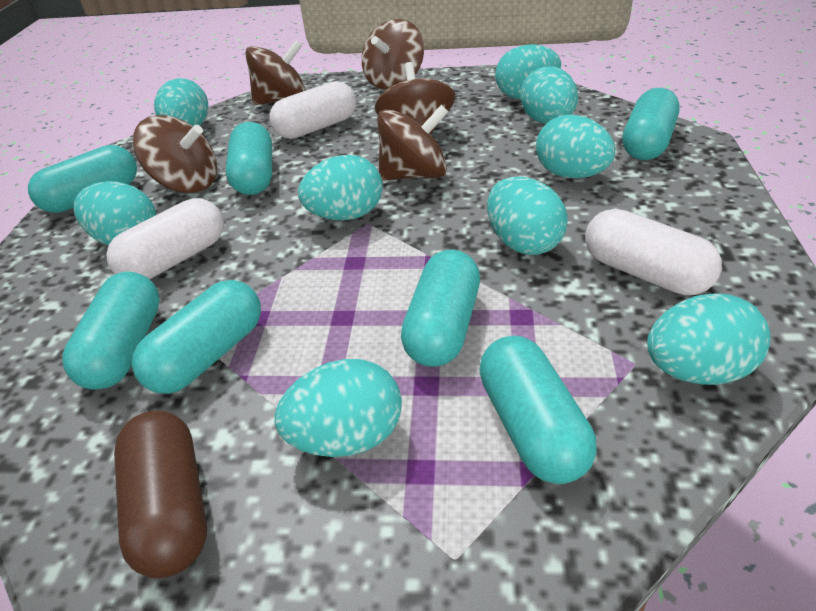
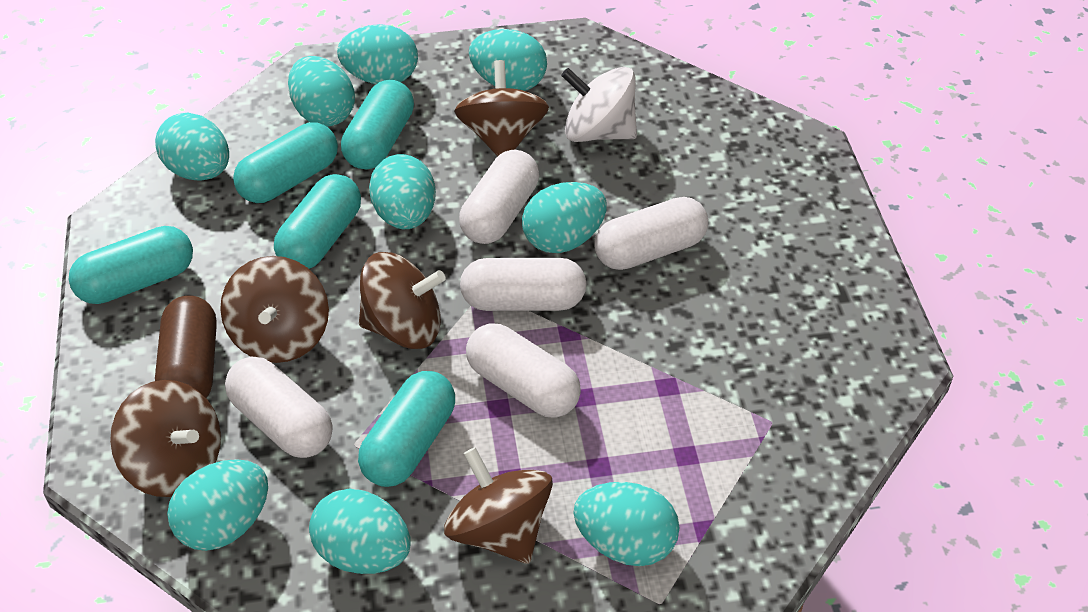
turquoise capsule: [28,145,137,213] [62,271,160,390] [132,280,261,394] [226,122,272,195] [401,250,480,367] [479,336,597,484] [623,88,680,160] = 7 -> [69,226,193,304] [233,122,338,203] [274,174,361,269] [341,80,414,169] [358,371,455,487] = 5
white capsule: [106,198,224,279] [270,81,356,139] [585,209,722,295] = 3 -> [225,357,332,458] [459,150,539,244] [460,258,586,311] [466,323,581,418] [595,197,708,270] = 5
white spinning top: none = 0 -> [561,67,637,142] = 1

